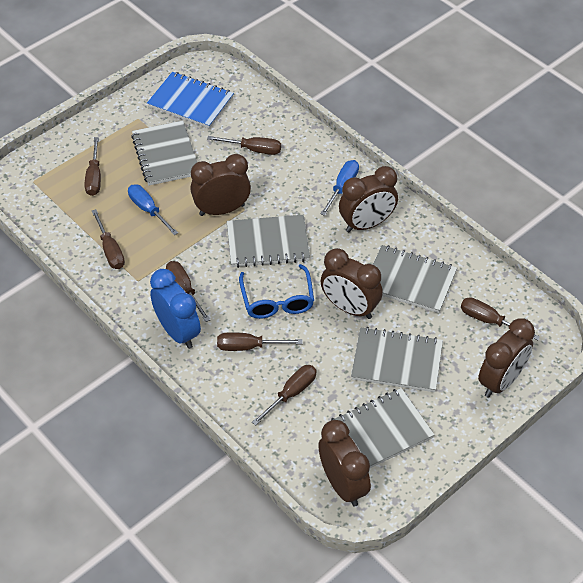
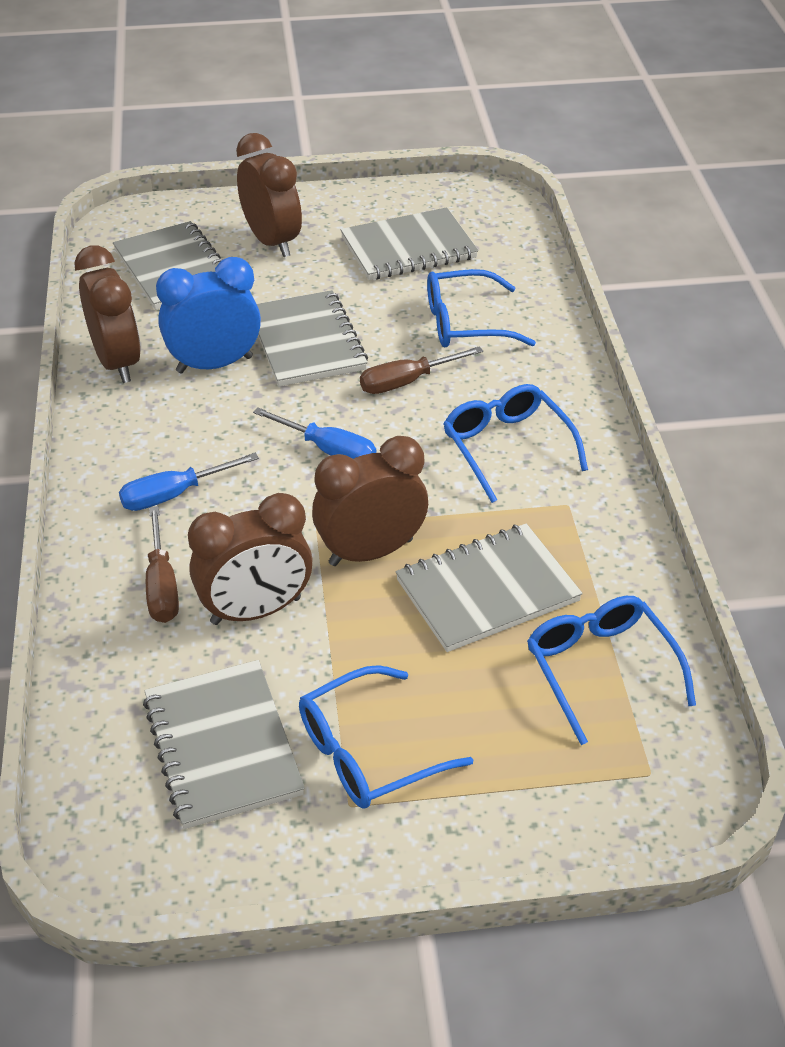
blue glasses: [239,264,314,319] = 1 -> [299,665,473,809] [427,269,536,347] [443,384,588,503] [527,596,696,745] = 4
blue notebook: [147,72,234,129] = 1 -> none = 0
brown clock: [191,154,251,216] [318,420,371,507] [321,248,383,319] [339,166,398,233] [478,318,535,398] = 5 -> [74,245,141,383] [188,493,313,625] [236,133,302,257] [312,436,428,566] = 4
brown screwdriver: [85,137,101,196] [92,209,125,269] [166,261,211,322] [207,136,281,155] [217,332,303,351] [252,365,316,426] [461,297,540,341] = 7 -> [146,506,179,623] [360,346,483,394] = 2

